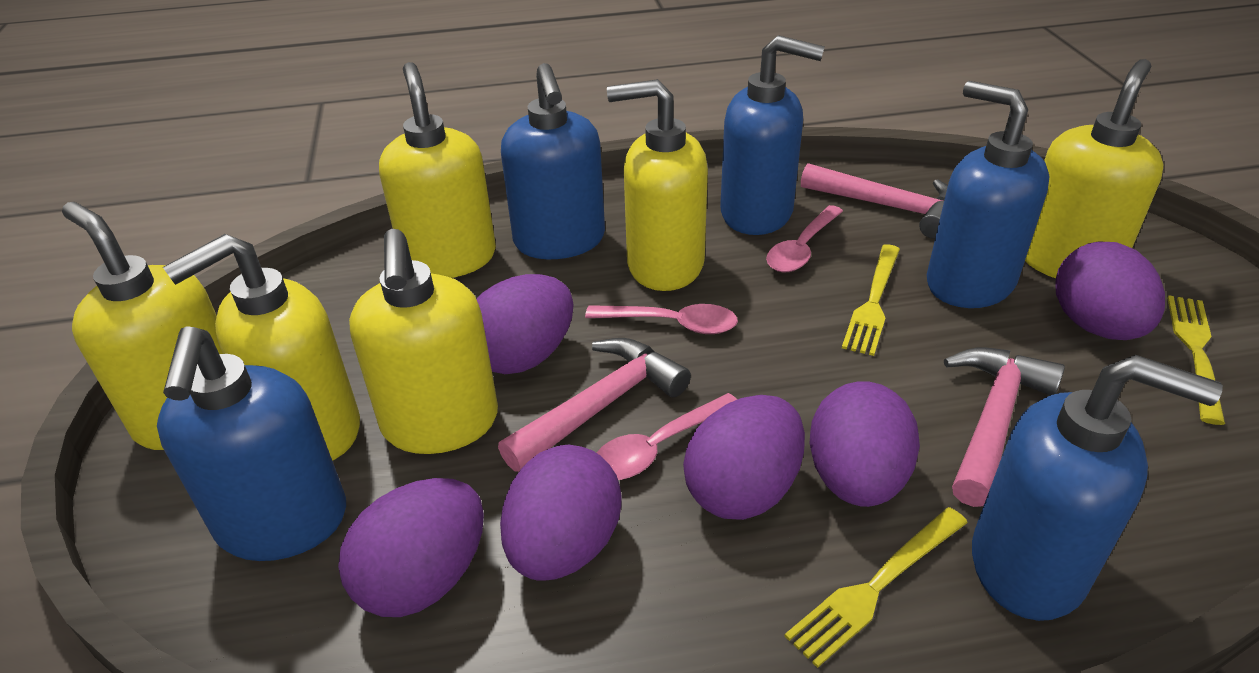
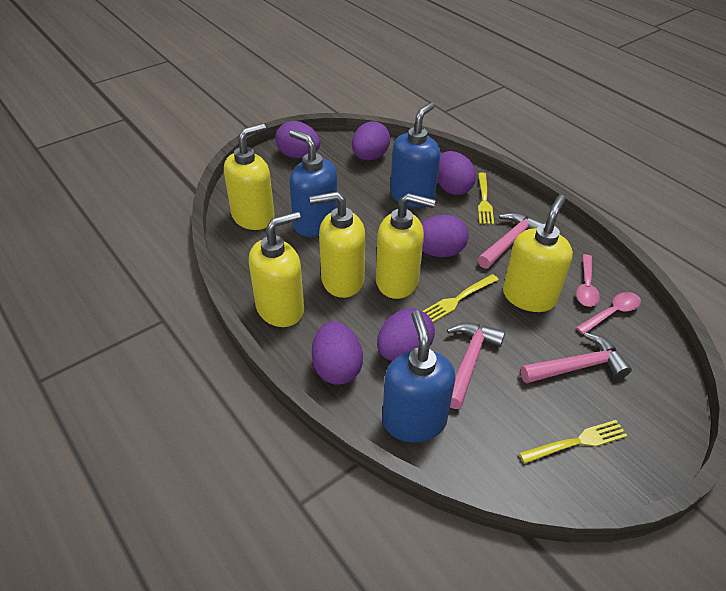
blue soap dispenser: [157,326,346,561] [501,63,605,259] [720,35,825,235] [927,81,1050,308] [972,355,1223,621] = 5 -> [289,129,338,237] [382,310,456,443] [390,102,440,207] = 3
pink spoon: [585,304,738,334] [597,393,737,480] [766,205,843,272] = 3 -> [576,254,600,307] [576,292,641,334] = 2
yellow soap dispenser: [62,202,223,450] [163,234,360,461] [349,229,498,454] [379,62,496,278] [607,79,708,291] [1025,59,1163,278] = 6 -> [224,123,275,230] [249,211,304,327] [310,192,365,298] [376,193,435,299] [503,195,573,312] = 5

